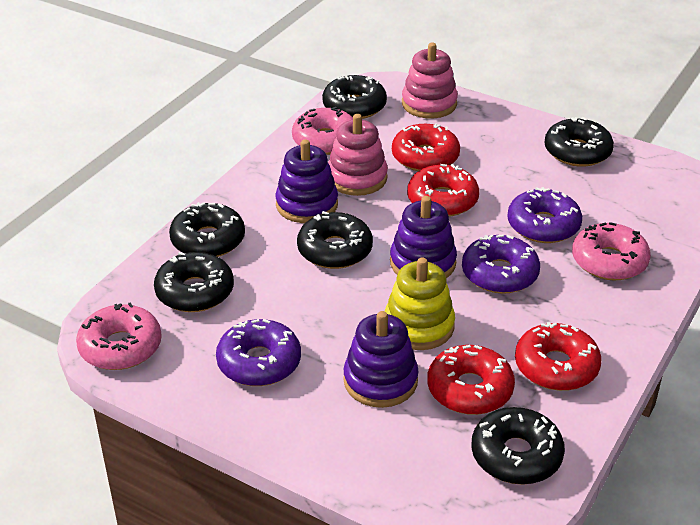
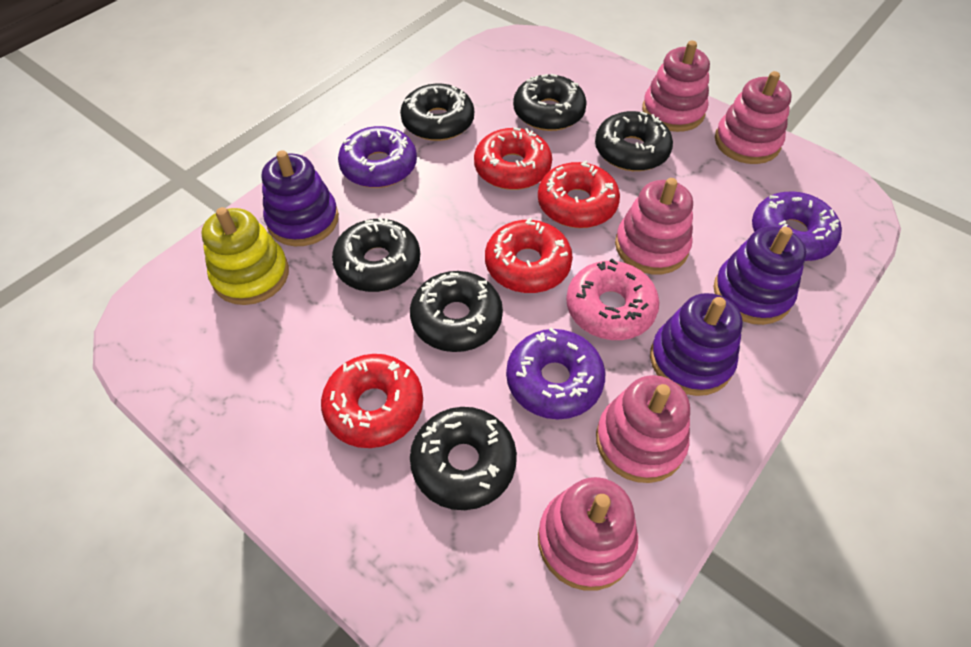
pink donut: [76,302,162,370] [292,107,353,155] [572,222,651,280] = 3 -> [566,259,659,340] = 1
pink stacking toy: [328,114,388,196] [402,43,458,119] = 2 -> [538,477,638,591] [596,375,690,483] [615,178,693,275] [642,41,710,132] [715,71,792,164] = 5

